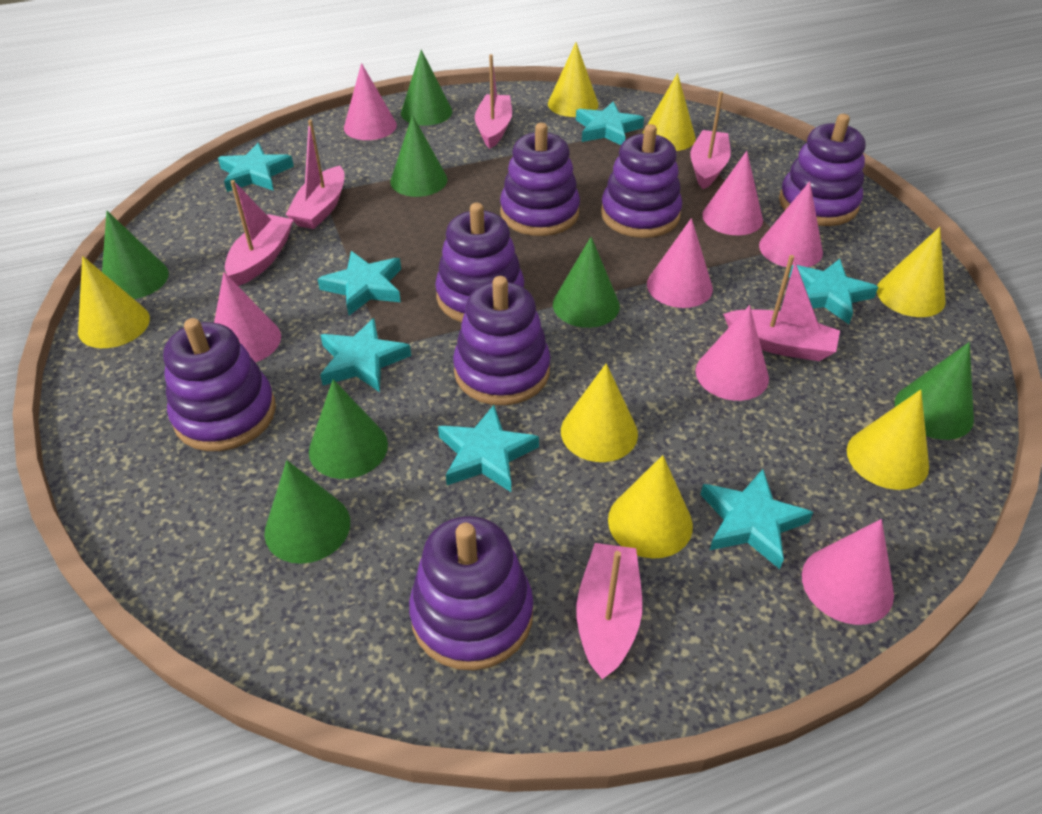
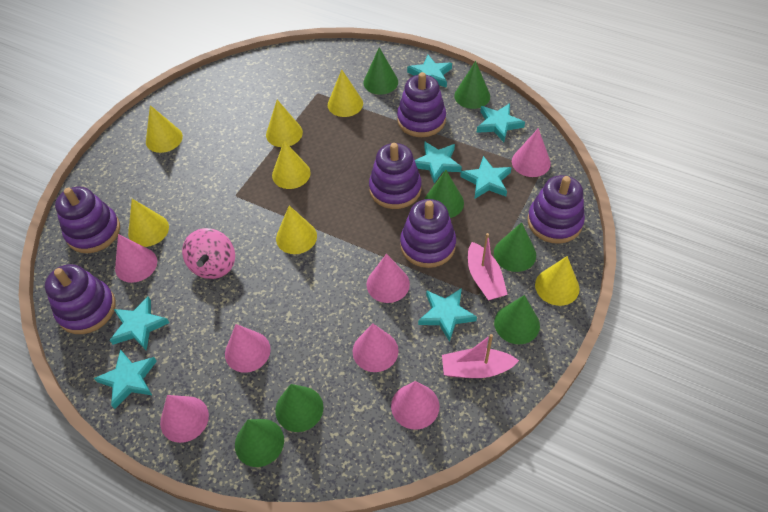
pink boat: [225,180,293,286] [286,120,344,229] [475,54,512,149] [576,543,642,679] [690,91,731,189] [723,255,840,361] = 6 -> [442,334,519,378] [468,233,508,300] = 2
pink spinning top: none = 0 -> [182,228,235,279] = 1
purple stacking toy: [163,318,276,451] [409,516,533,670] [435,203,524,322] [453,276,551,405] [500,123,580,236] [601,124,682,238] [779,114,866,226] = 7 -> [45,264,116,334] [55,187,120,253] [369,143,422,209] [397,72,446,137] [400,199,456,268] [528,175,585,244] = 6

